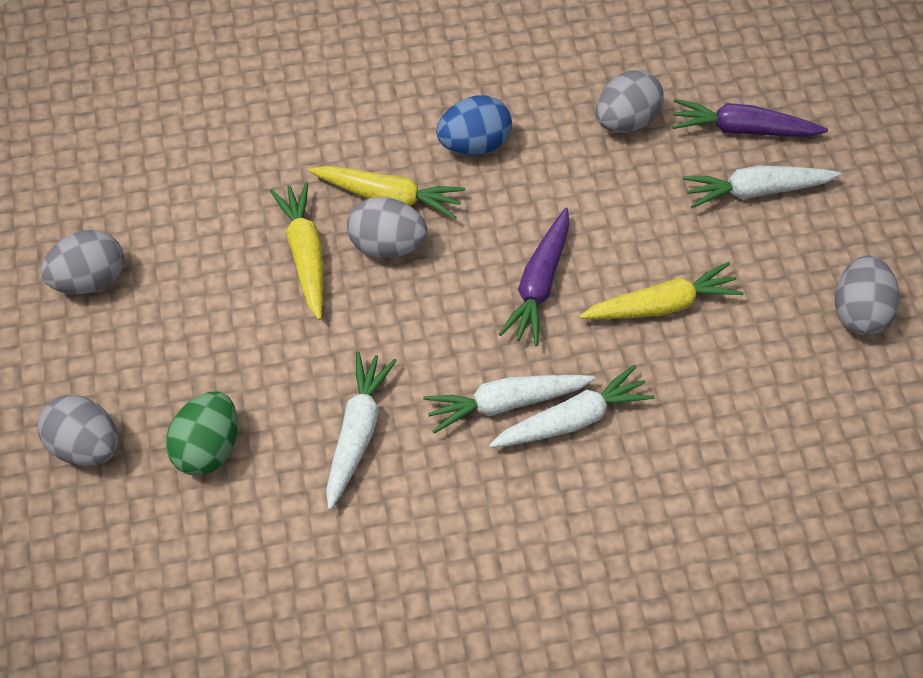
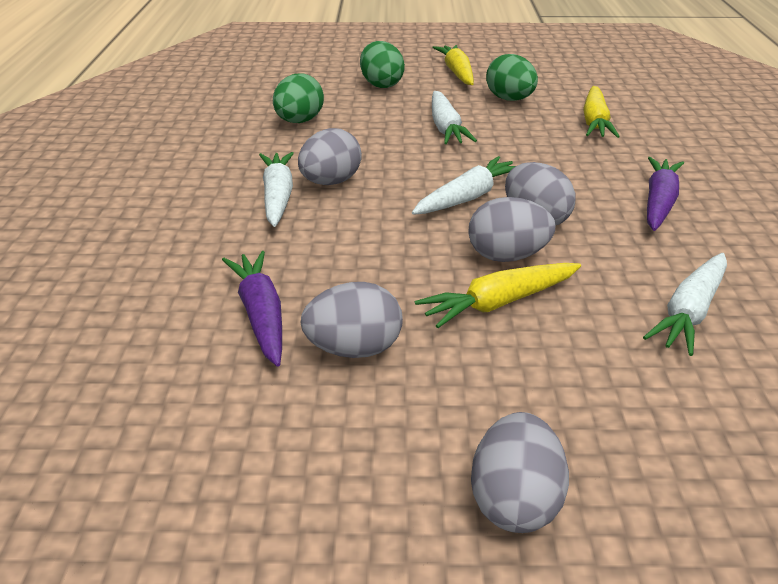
blue egg: [436,95,512,156] = 1 -> none = 0
green egg: [166,392,238,475] = 1 -> [273,74,324,123] [360,41,405,88] [486,54,538,101] = 3

